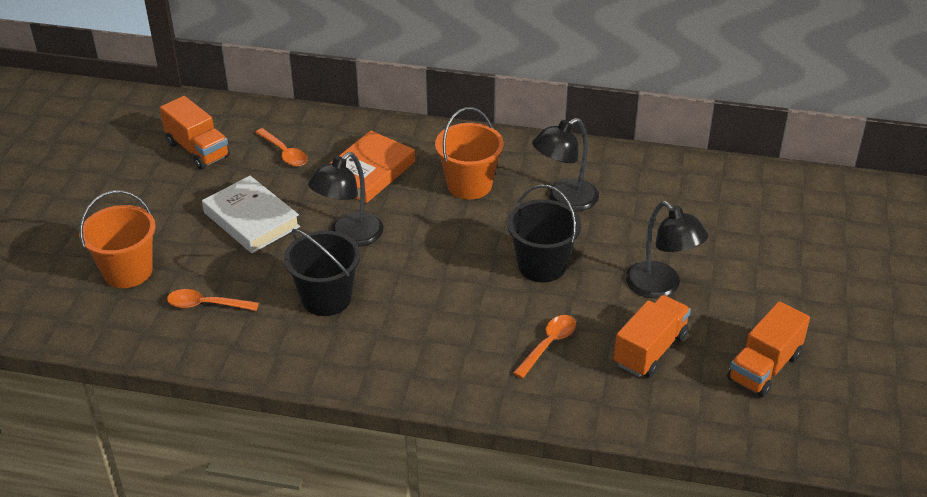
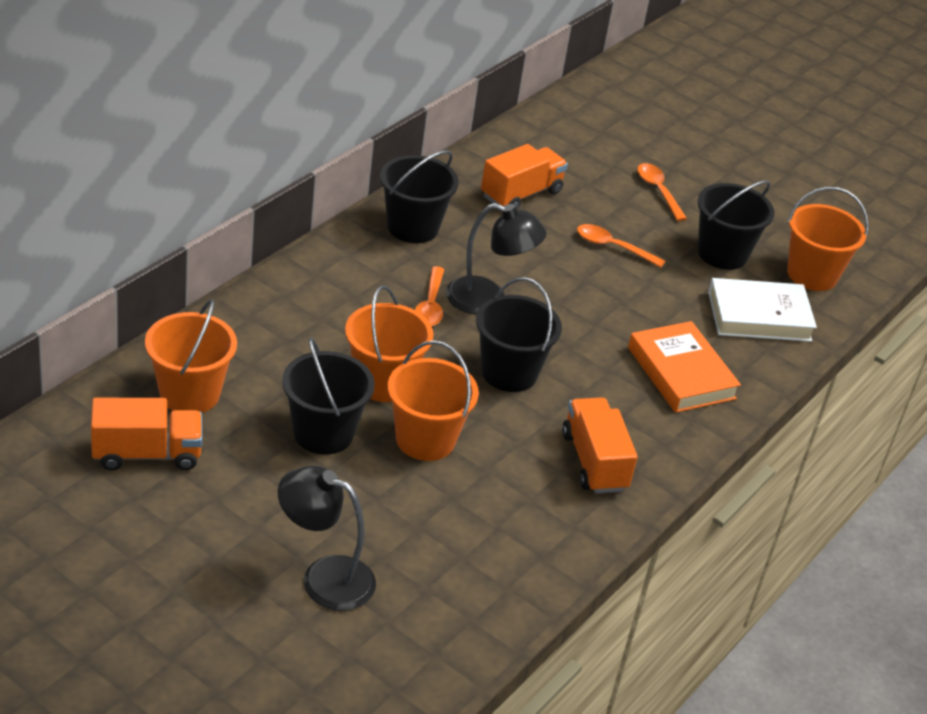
black bucket: [284,229,360,316] [507,184,581,283] = 2 -> [282,337,375,455] [380,150,459,243] [476,277,562,392] [697,180,774,270] = 4
black lamp: [308,152,383,247] [532,118,599,212] [626,201,708,298] = 3 -> [278,466,376,611] [446,203,547,314] = 2
orange bucket: [80,190,156,288] [435,107,504,200] = 2 -> [145,299,237,413] [345,285,434,402] [388,340,479,461] [787,187,869,291] = 4

